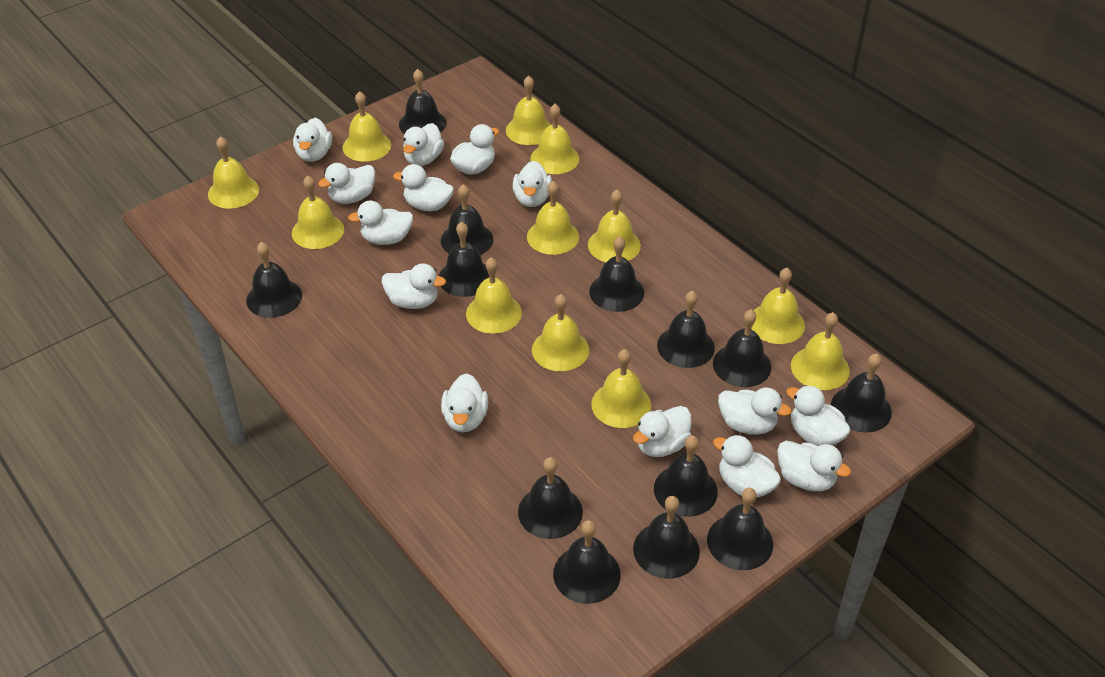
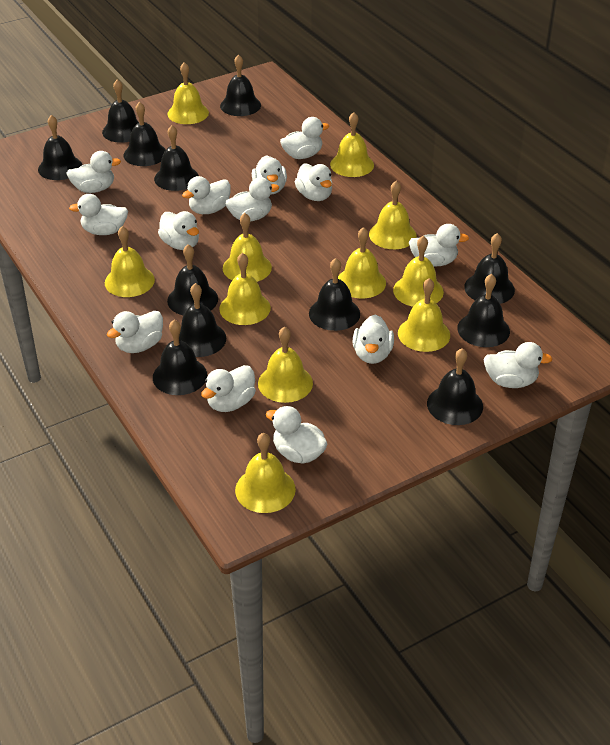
black bell: [246,242,302,318] [399,69,447,134] [439,222,489,297] [441,184,493,255] [518,457,583,539] [553,520,621,604] [589,236,644,312] [633,496,700,579] [654,435,718,517] [657,291,715,368] [707,488,773,570] [713,309,771,387] [831,353,892,433] = 13 -> [38,115,82,180] [102,80,139,143] [124,102,166,166] [153,320,207,395] [154,125,199,191] [167,244,218,316] [179,283,226,357] [220,54,261,116] [309,258,360,331] [427,348,483,425] [457,274,510,347] [464,233,515,304] = 12
yellow bell: [208,137,259,209] [292,176,344,249] [343,91,391,162] [466,257,522,334] [506,76,551,145] [527,181,579,255] [530,104,580,174] [532,294,589,371] [588,190,641,262] [591,349,651,428] [751,268,805,344] [791,312,850,390] = 12 -> [105,226,155,297] [167,62,209,124] [219,253,271,325] [223,213,272,282] [235,433,296,513] [258,327,313,403] [330,112,374,177] [338,227,386,299] [369,181,416,249] [393,236,444,307] [398,278,450,352] = 11

